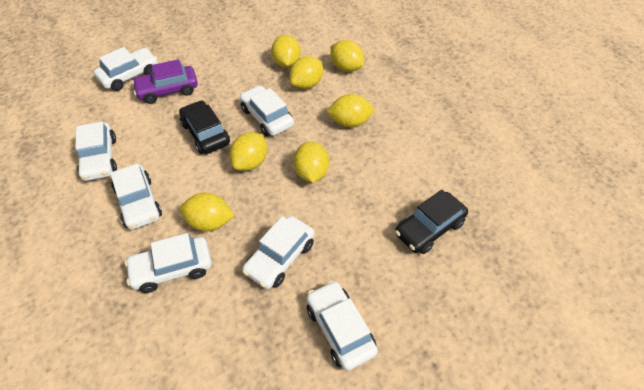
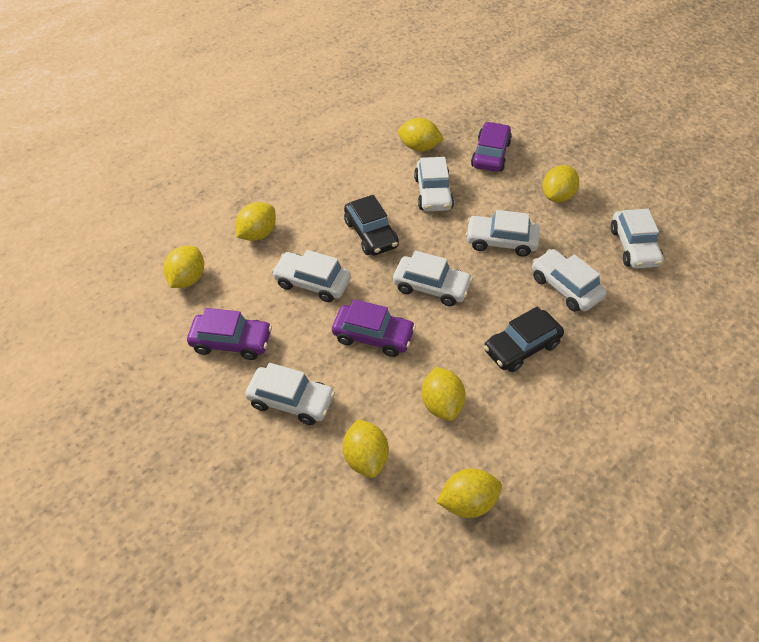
purple car: [132,59,198,104] = 1 -> [187,308,272,360] [332,299,416,357] [471,122,512,172] = 3

